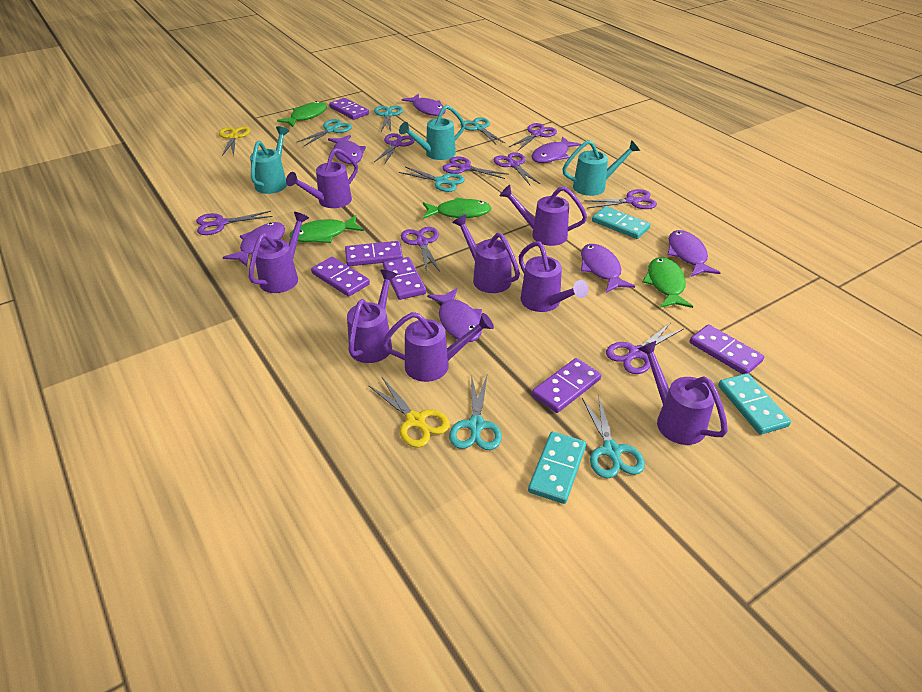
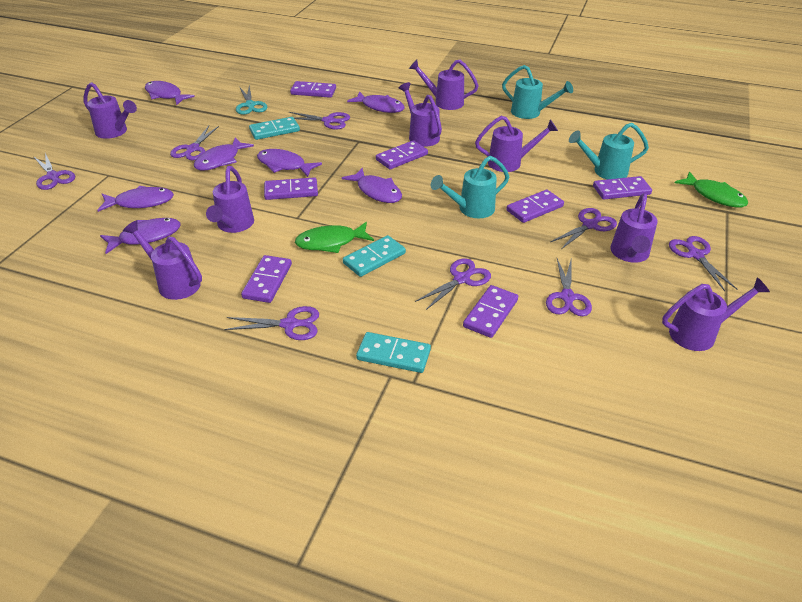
green fish: [277,101,327,127] [290,215,364,243] [423,197,491,219] [642,257,693,308] = 4 -> [295,222,374,253] [674,171,748,207] = 2
purple domino: [311,257,370,297] [329,98,369,120] [345,241,403,266] [383,257,426,300] [532,358,601,413] [690,324,764,374] = 6 -> [241,255,292,303] [264,177,318,200] [290,81,336,98] [376,140,428,169] [463,285,518,338] [506,190,564,223] [593,176,652,200] = 7
turquoise scissors: [297,119,352,146] [374,106,403,131] [399,167,465,192] [449,375,502,450] [461,117,506,145] [582,395,645,478] = 6 -> [236,86,267,115] = 1
yellow scissors: [219,126,250,156] [368,378,450,448] = 2 -> none = 0

